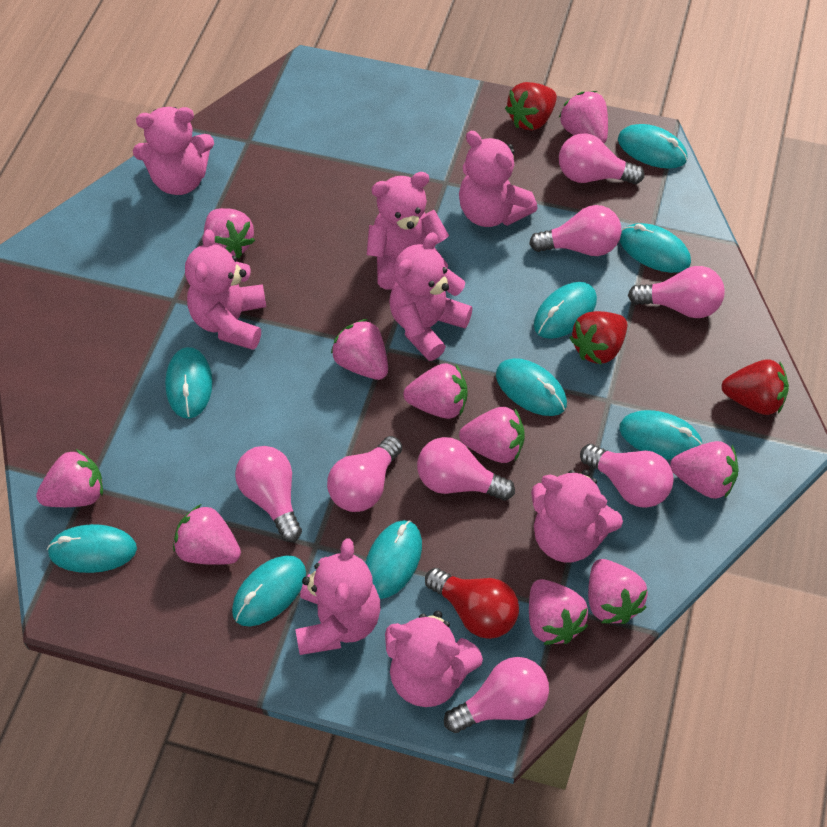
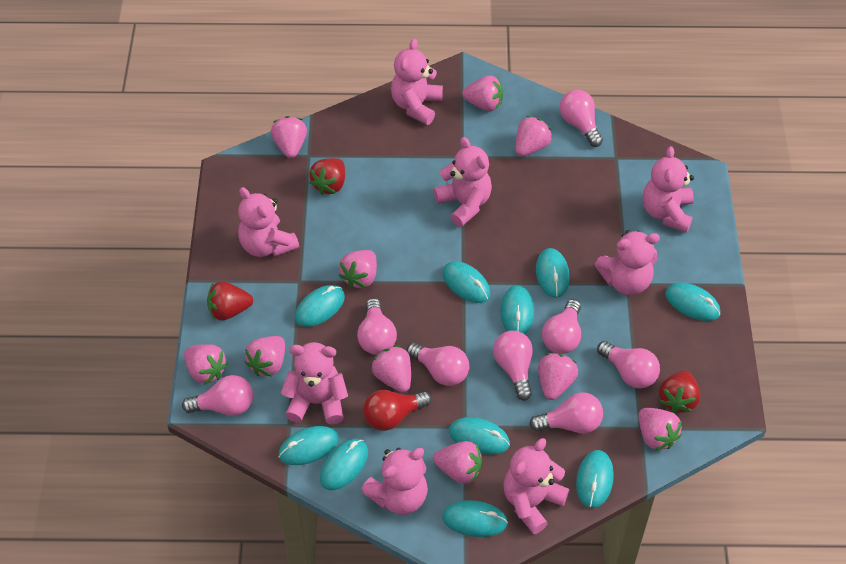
turquoise mouse: [47,524,137,573] [165,347,212,419] [232,555,306,626] [366,520,422,599] [496,358,567,416] [534,282,597,339] [618,124,687,169] [619,410,702,460] [620,223,691,273] = 9 -> [279,426,339,465] [295,285,345,327] [320,439,368,490] [442,261,491,303] [442,500,508,537] [449,417,510,455] [500,285,534,334] [536,248,570,298] [576,450,614,508] [665,282,720,321] = 10

